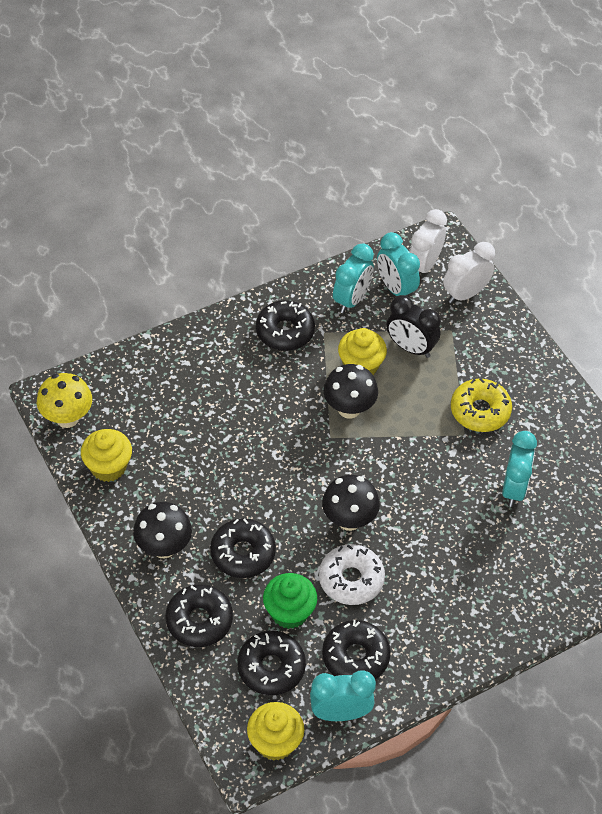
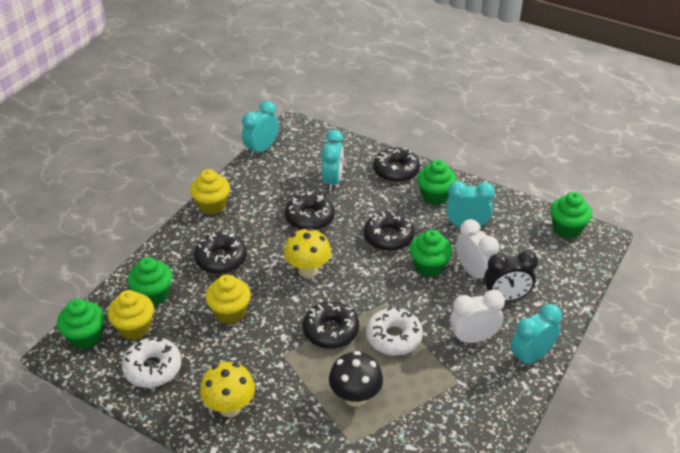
black mushroom: [133,502,192,558] [322,475,380,531] [323,364,378,419] = 3 -> [329,351,383,407] = 1
green cupcake: [263,573,317,629] = 1 -> [57,299,104,349] [128,257,172,306] [410,229,452,277] [417,160,457,205] [550,192,592,239] = 5
white donut: [319,544,385,605] = 1 -> [122,336,182,388] [366,307,423,356] = 2
yellow donut: [451,378,512,432] = 1 -> none = 0
yellow mushroom: [37,373,92,428] = 1 -> [200,362,255,417] [284,228,331,278] = 2

